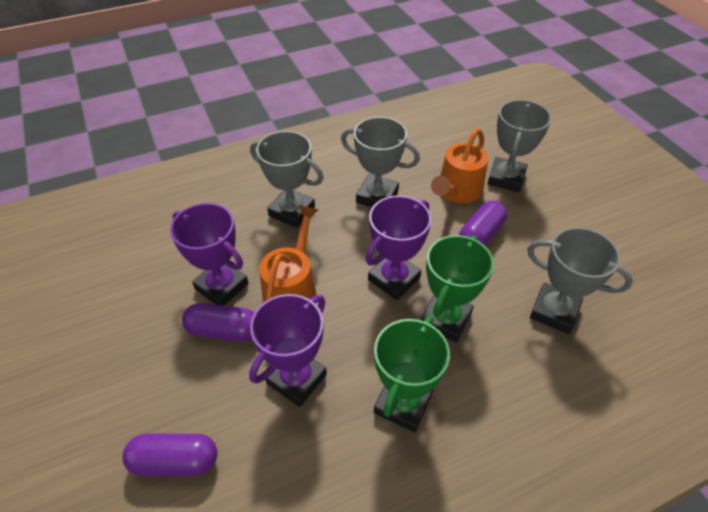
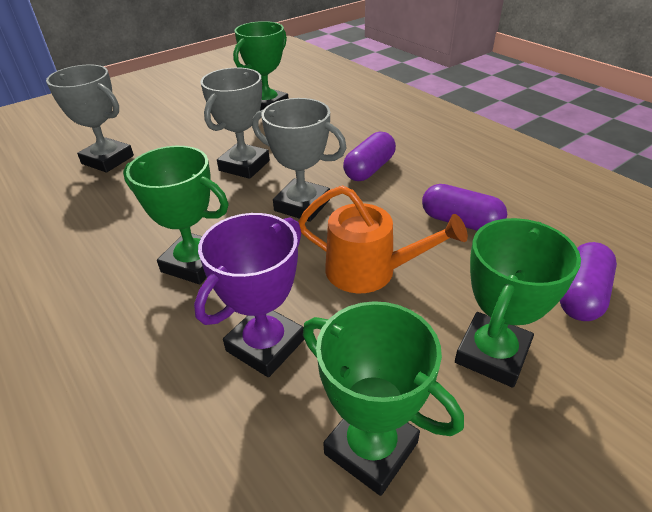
green trophy: [374,316,450,432] [421,235,494,343] = 2 -> [123,146,229,284] [233,21,289,111] [303,301,464,496] [455,218,581,388] = 4
grey trophy: [250,131,324,228] [341,117,420,207] [487,100,552,192] [527,227,633,334] = 4 -> [46,64,134,172] [200,67,270,179] [252,98,347,222] = 3
orange watering can: [259,205,318,303] [431,128,488,203] = 2 -> [298,186,468,293] = 1
purple trophy: [170,203,249,306] [249,294,327,407] [365,196,431,300] = 3 -> [194,213,304,377] = 1

